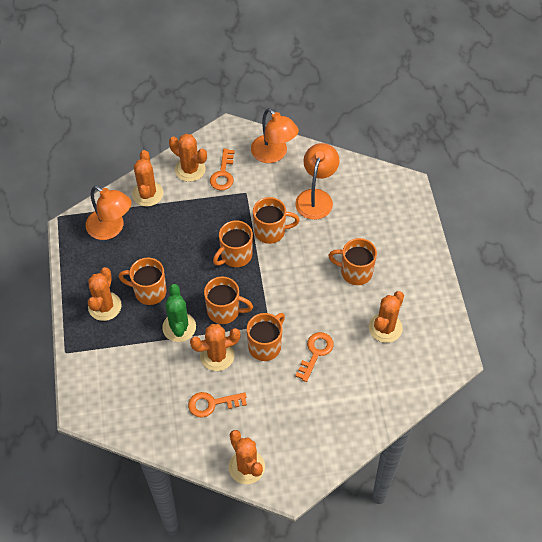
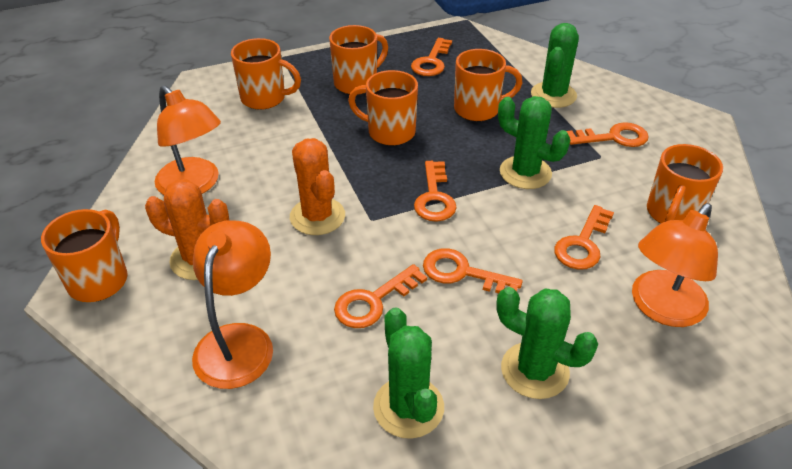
green cactus: [162,284,196,342] = 1 -> [373,307,444,439] [496,287,598,399] [498,96,570,189] [531,23,579,108] = 4
orange cactus: [88,267,122,321] [132,150,163,207] [169,134,207,182] [190,324,241,371] [229,430,265,484] [369,291,404,343] = 6 -> [145,179,229,280] [290,138,345,235] = 2
orange key: [188,392,247,417] [210,149,235,190] [295,332,334,382] = 3 -> [334,264,427,328] [411,38,452,76] [414,161,457,222] [423,248,523,293] [554,205,614,270] [566,122,649,147] = 6

